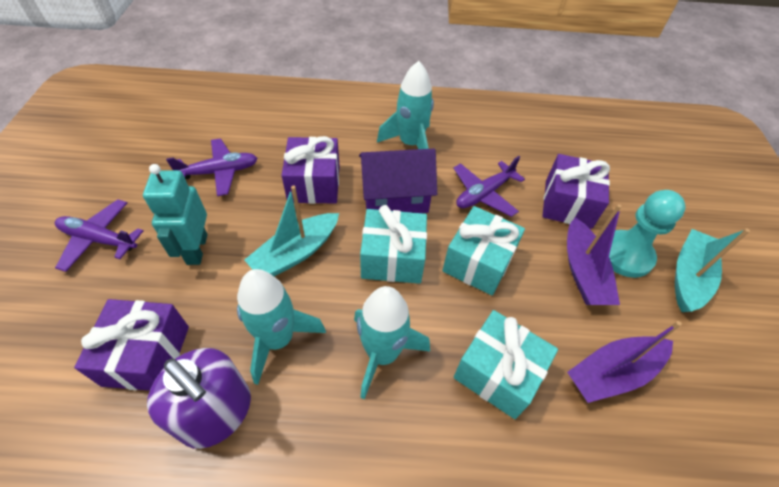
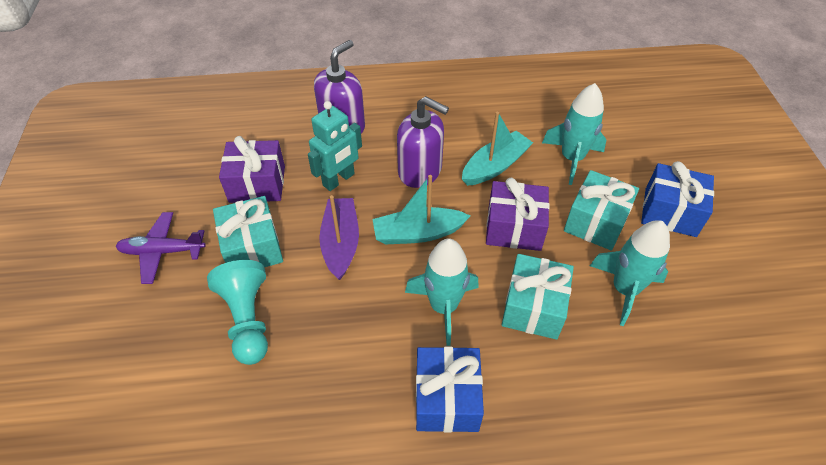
blue gift: none = 0 -> [416,347,484,432] [641,161,714,237] = 2
purple boat: [567,204,622,305] [567,321,682,403] = 2 -> [319,195,359,280] = 1
purple gift: [74,299,189,391] [281,136,340,204] [542,154,610,229] = 3 -> [219,136,285,203] [486,178,550,251] = 2
purple house: [359,149,437,213] = 1 -> none = 0
purple plane: [55,199,143,272] [166,138,258,196] [453,156,525,217] = 3 -> [116,212,206,284] = 1
purple soap dispenser: [147,348,251,449] = 1 -> [314,40,365,134] [397,96,449,188] = 2

